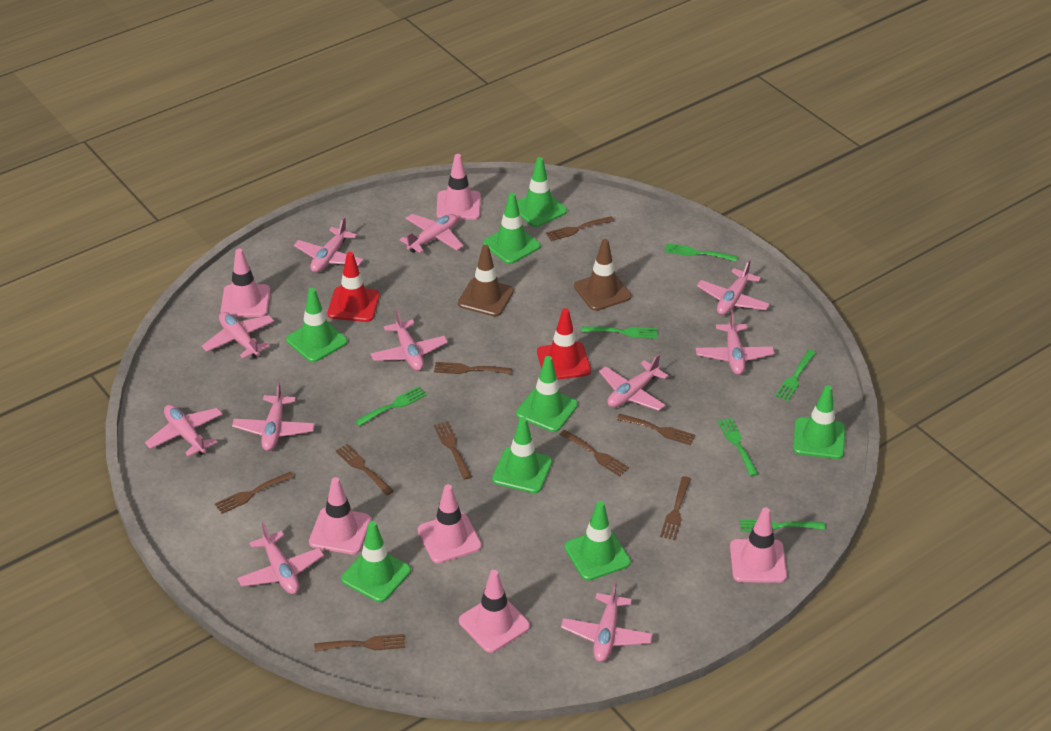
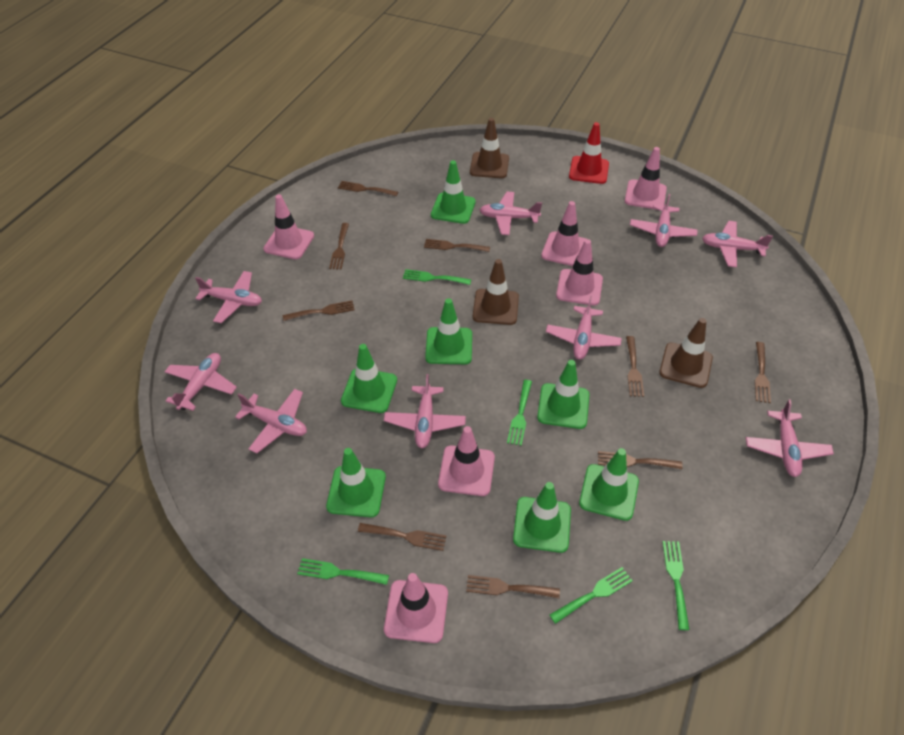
brown traffic cone: [458,245,514,317] [574,239,631,311] = 2 -> [470,118,509,178] [473,259,519,325] [659,318,713,388] = 3
green fork: [355,386,427,426] [582,326,657,339] [665,243,737,262] [718,418,758,476] [740,519,825,532] [775,350,816,401] = 6 -> [297,558,389,585] [403,269,471,285] [507,380,532,446] [550,567,633,624] [663,541,689,630] = 5
green traffic cone: [286,288,348,362] [341,521,411,602] [483,193,541,264] [492,417,552,493] [516,356,578,432] [517,157,567,227] [564,501,631,581] [793,385,845,459] = 8 -> [326,448,386,517] [341,344,397,413] [425,298,472,364] [431,160,476,224] [513,482,571,553] [537,360,590,429] [579,448,639,521] = 7
pink plane: [145,405,223,457] [202,312,274,359] [232,382,315,451] [237,522,324,594] [294,217,363,273] [371,309,448,371] [400,214,463,253] [561,581,653,662] [599,354,668,411] [696,311,775,375] [697,259,770,315] = 11 -> [165,353,237,411] [195,271,262,323] [235,389,307,453] [384,374,466,448] [480,192,542,235] [546,296,622,360] [630,194,698,247] [702,221,773,268] [746,399,834,477] = 9
red traffic cone: [327,252,380,322] [537,308,591,380] = 2 -> [569,122,609,184] = 1

